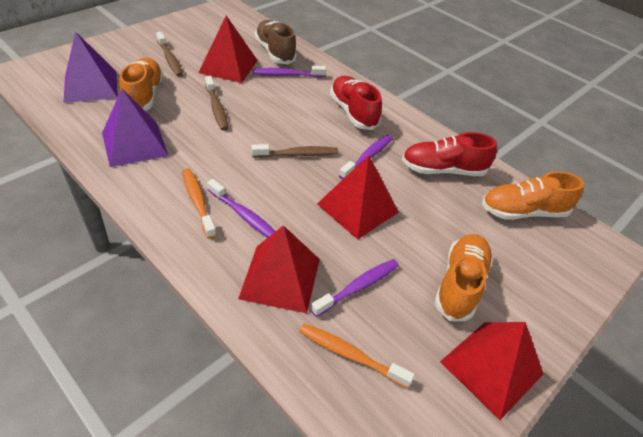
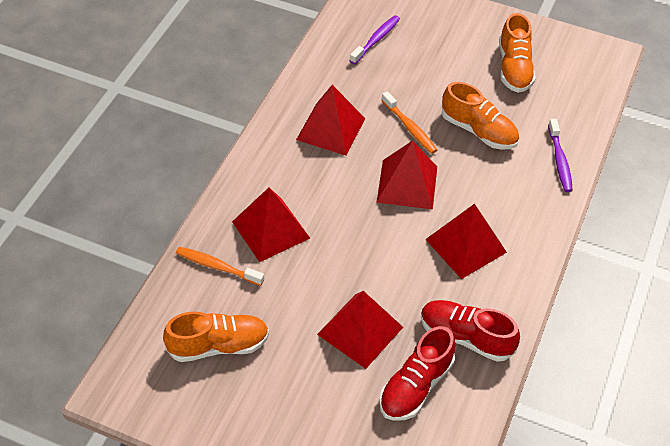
brown shoe: [255,20,297,64] = 1 -> none = 0
brown toothbrush: [156,32,183,77] [205,76,228,131] [252,144,338,158] = 3 -> none = 0
purple pyramid: [63,32,118,103] [102,89,168,167] = 2 -> none = 0
purple toothbrush: [207,179,276,238] [253,66,326,77] [310,259,399,317] [339,135,393,180] = 4 -> [349,15,400,64] [548,119,573,192] = 2
red pyramid: [198,16,258,83] [238,225,320,313] [317,155,399,239] [440,322,543,420] = 4 -> [232,187,310,262] [296,85,365,155] [317,291,403,369] [377,141,437,209] [425,204,507,279] = 5

